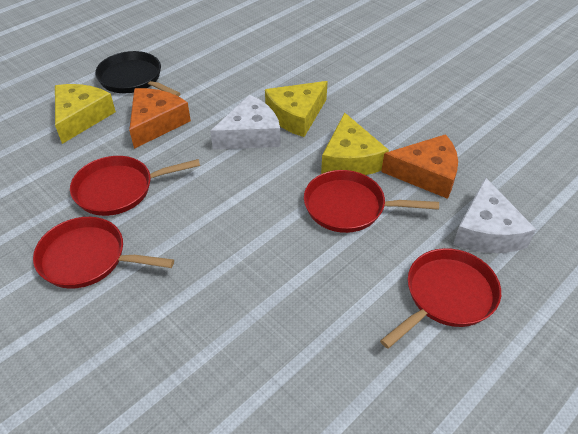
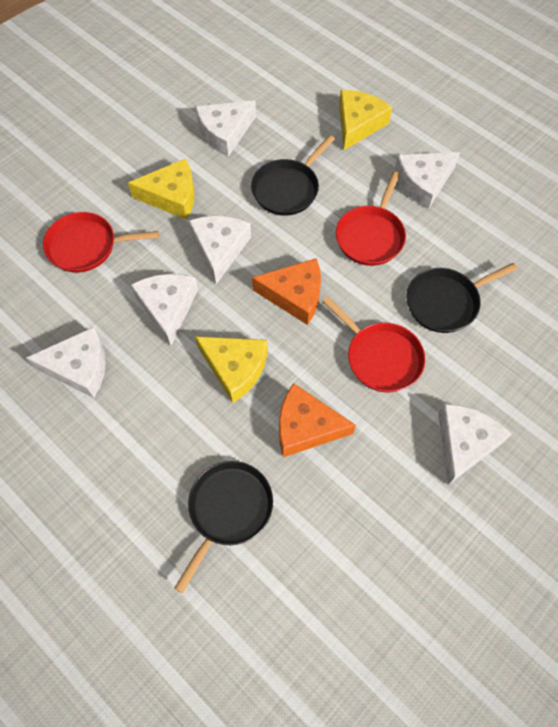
black pan: [95,51,181,96] = 1 -> [174,461,273,593] [251,135,335,216] [406,263,518,333] = 3
red pan: [33,217,174,289] [70,156,200,216] [304,170,439,233] [380,248,501,348] = 4 -> [43,212,159,273] [322,296,425,392] [336,172,406,266] = 3
white cheese: [210,95,281,149] [453,177,536,253] = 2 -> [26,327,106,398] [131,274,198,346] [189,216,251,284] [196,100,256,157] [394,152,460,209] [438,404,512,485] = 6

